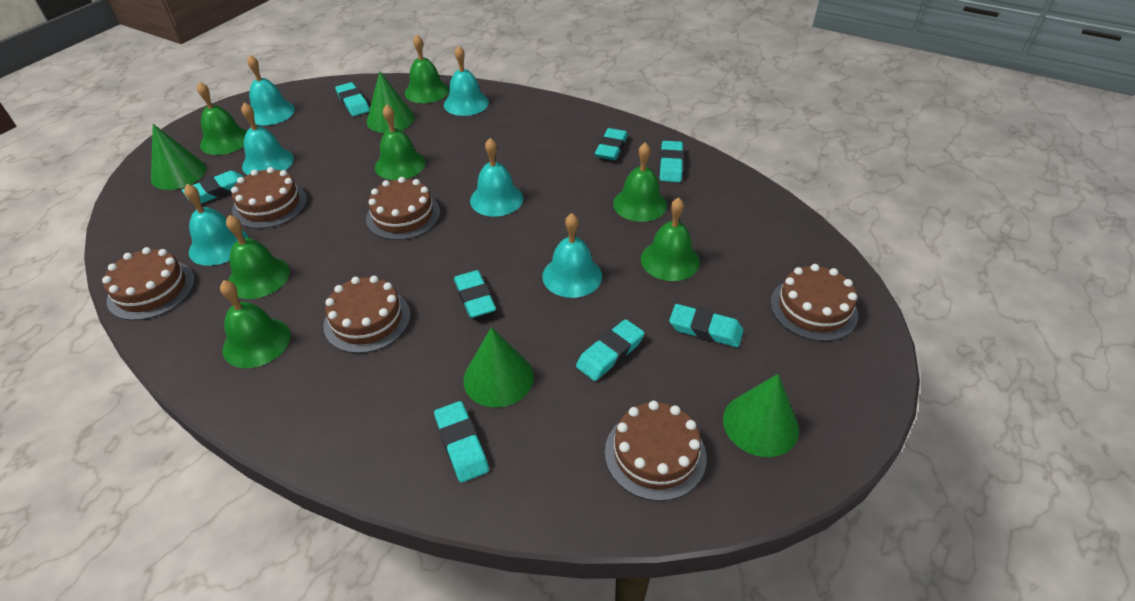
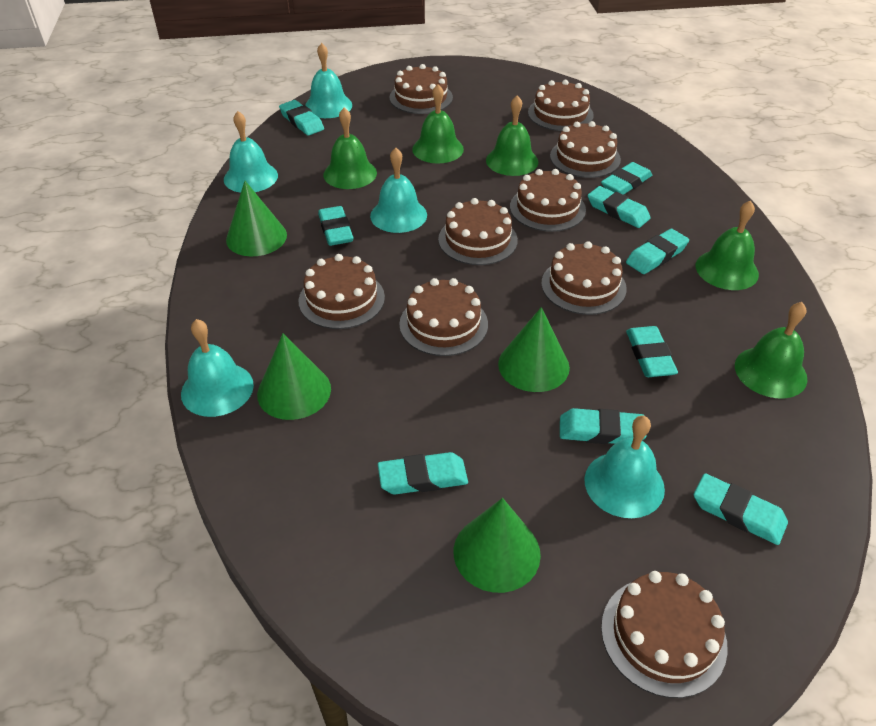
brown cake: [102,247,195,321] [231,167,307,229] [323,276,410,353] [366,177,440,240] [605,401,707,501] [770,264,858,341] = 6 -> [299,254,385,329] [389,64,453,114] [399,278,488,356] [438,198,518,265] [510,169,586,232] [528,80,594,131] [541,241,627,315] [550,121,621,178] [601,571,728,698] = 9
green bell: [197,82,247,155] [220,280,290,368] [226,215,290,299] [375,104,426,180] [405,34,449,103] [613,143,667,222] [641,197,700,281] = 7 -> [323,108,377,189] [412,84,464,163] [486,95,538,176] [696,200,759,290] [735,302,807,398] = 5
turquoise bell: [184,184,248,266] [241,103,294,175] [247,55,295,125] [444,46,489,116] [470,138,523,217] [542,213,602,298] = 6 -> [181,319,254,417] [224,111,278,193] [305,43,352,118] [370,148,427,233] [584,416,665,518] = 5
turquoise eraser: [182,171,243,204] [335,82,370,116] [434,401,489,483] [454,270,496,318] [576,319,645,381] [595,128,628,160] [659,141,684,182] [669,304,744,347] = 8 -> [279,100,324,135] [318,206,354,246] [378,452,468,495] [560,408,647,444] [588,186,651,228] [601,162,652,195] [626,229,689,274] [626,326,678,377] [694,473,788,545] = 9

